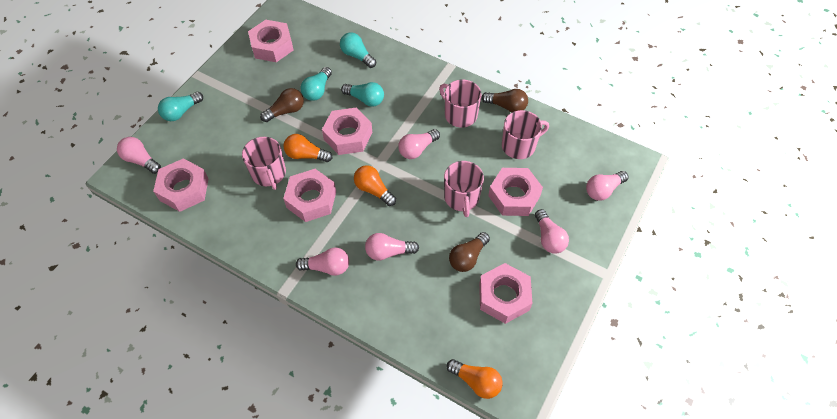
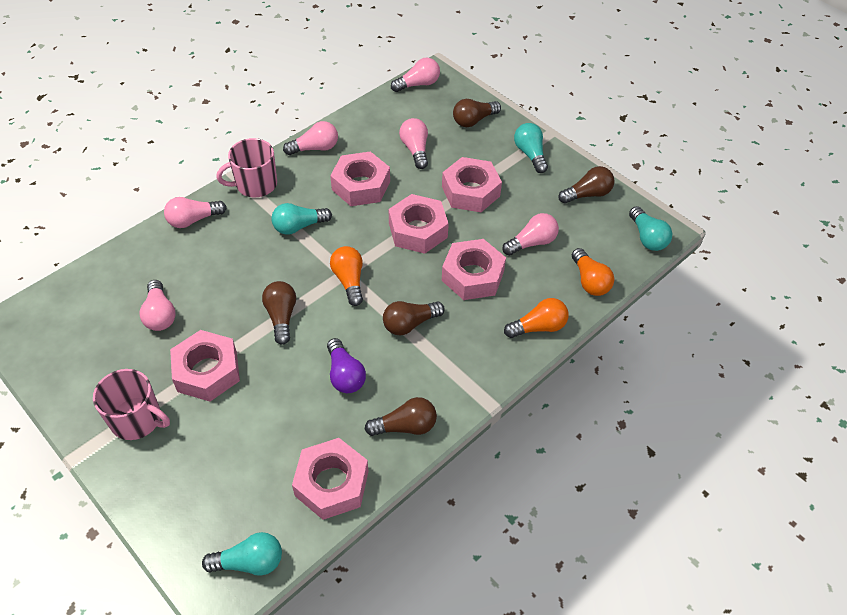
brown light bulb: [260,88,304,122] [449,232,490,272] [481,89,528,112] = 3 -> [262,281,296,345] [365,397,437,436] [383,301,445,335] [453,99,501,127] [559,166,614,204] = 5
pink mug: [242,137,286,190] [439,80,482,127] [444,161,484,217] [502,110,549,159] = 4 -> [93,369,170,440] [216,138,277,197] = 2
purple light bulb: none = 0 -> [327,338,366,393] = 1

